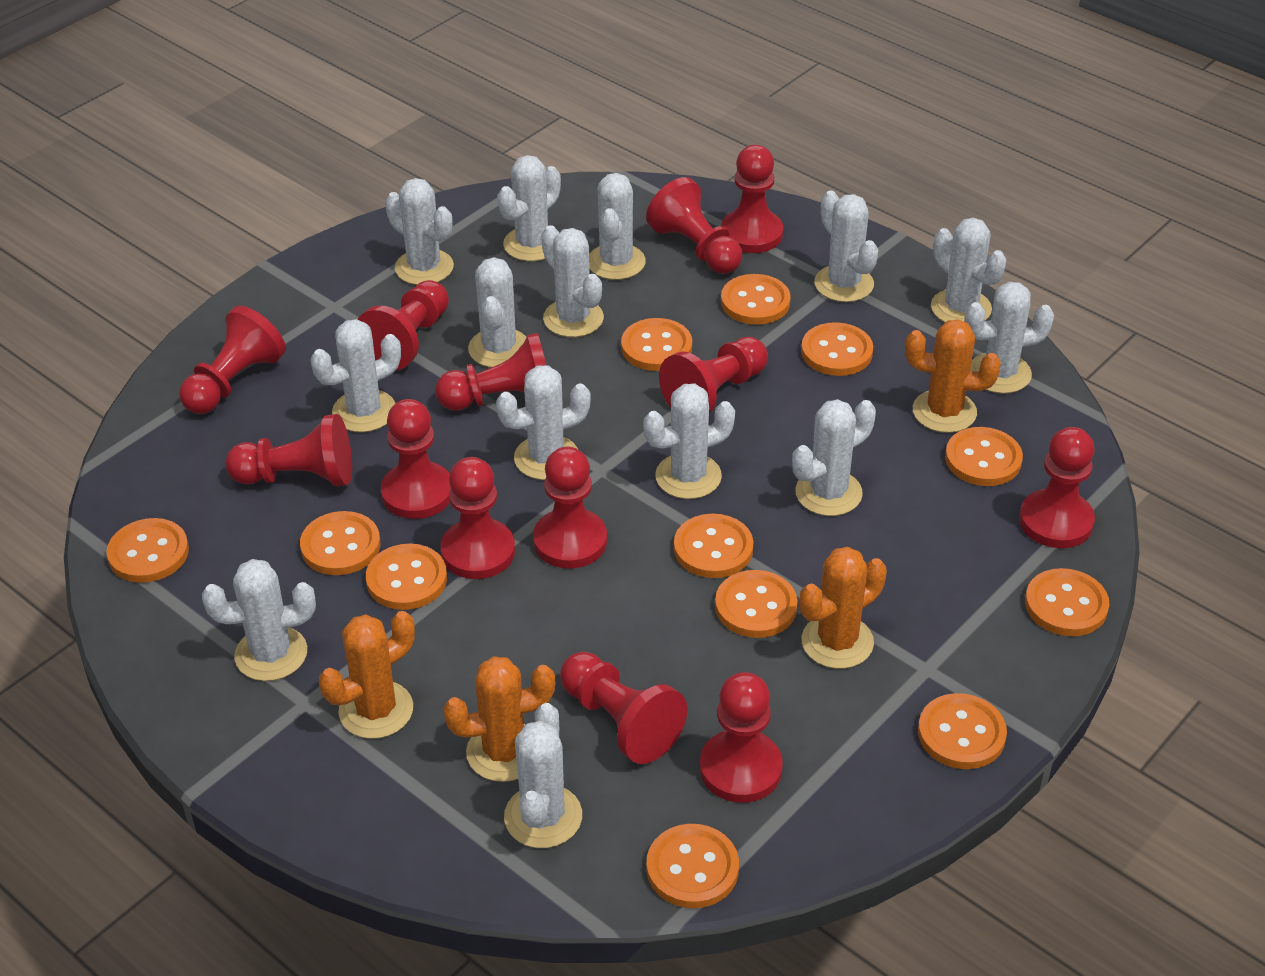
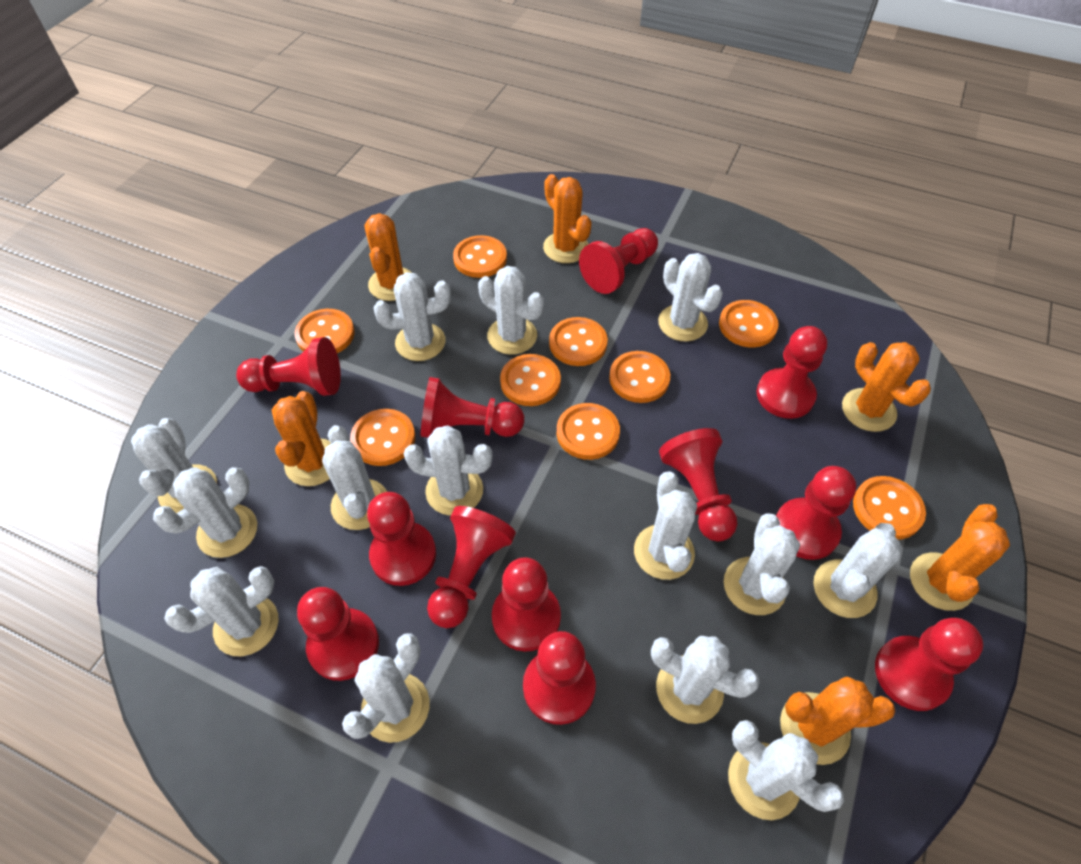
orange button: [106,518,189,583] [300,511,380,575] [366,544,447,610] [621,318,692,371] [646,824,739,908] [674,514,754,578] [715,570,797,638] [721,274,791,325] [801,322,873,376] [918,693,1007,769] [945,427,1023,486] [1025,568,1109,636] = 12 -> [295,309,355,353] [350,409,415,466] [453,235,507,278] [500,354,561,406] [549,317,608,366] [557,403,620,460] [609,351,670,403] [719,300,779,348] [853,476,926,540] = 9
orange cactus: [319,611,415,739] [443,656,555,782] [800,547,887,669] [905,319,1001,433] = 4 -> [272,391,331,486] [365,213,412,301] [543,174,592,263] [780,677,896,765] [842,342,931,432] [910,504,1010,611] = 6
red pawn: [179,306,286,414] [225,414,352,487] [358,280,449,370] [381,399,451,519] [435,333,546,410] [441,457,515,579] [533,447,607,568] [560,652,687,764] [646,177,742,274] [659,337,768,414] [700,672,783,803] [721,145,783,253] [1019,427,1095,548] = 13 -> [236,337,341,396] [297,587,379,681] [367,492,436,586] [421,377,524,438] [427,506,516,628] [492,557,561,652] [523,631,596,725] [579,228,658,294] [659,428,737,542] [757,326,827,419] [776,466,856,560] [875,618,983,711] = 12

